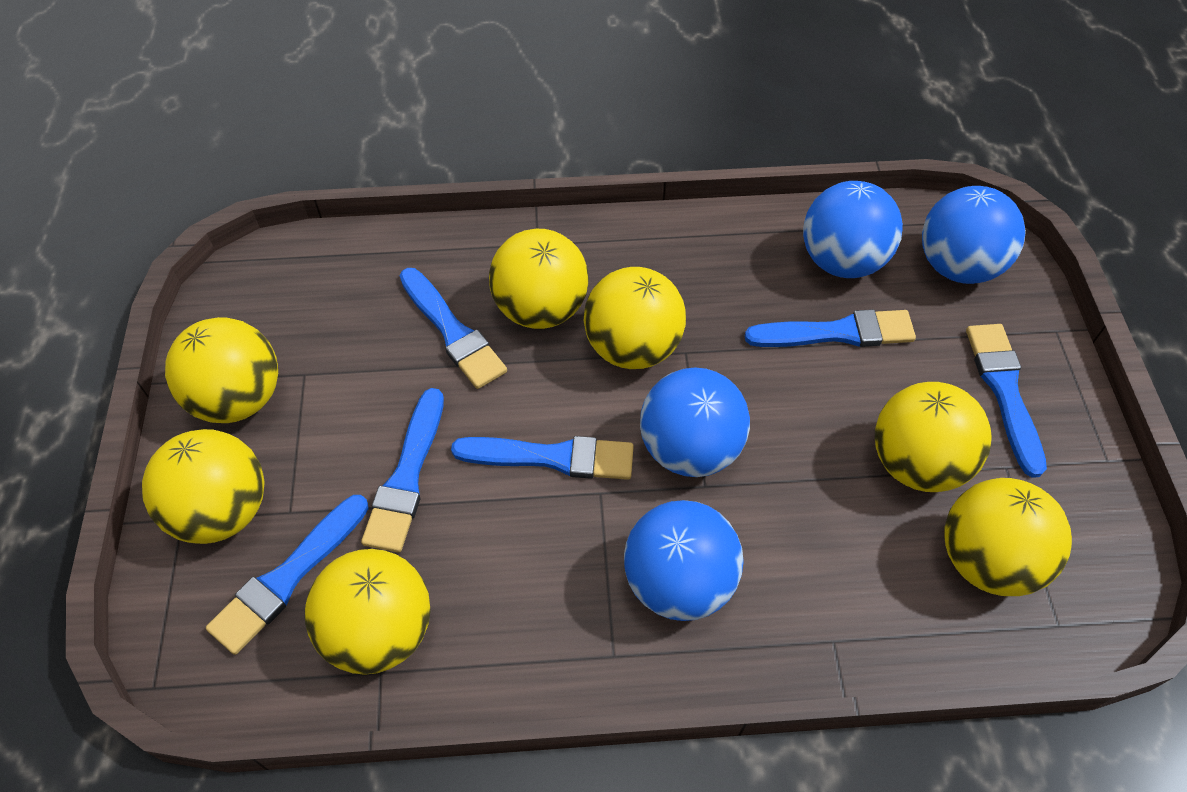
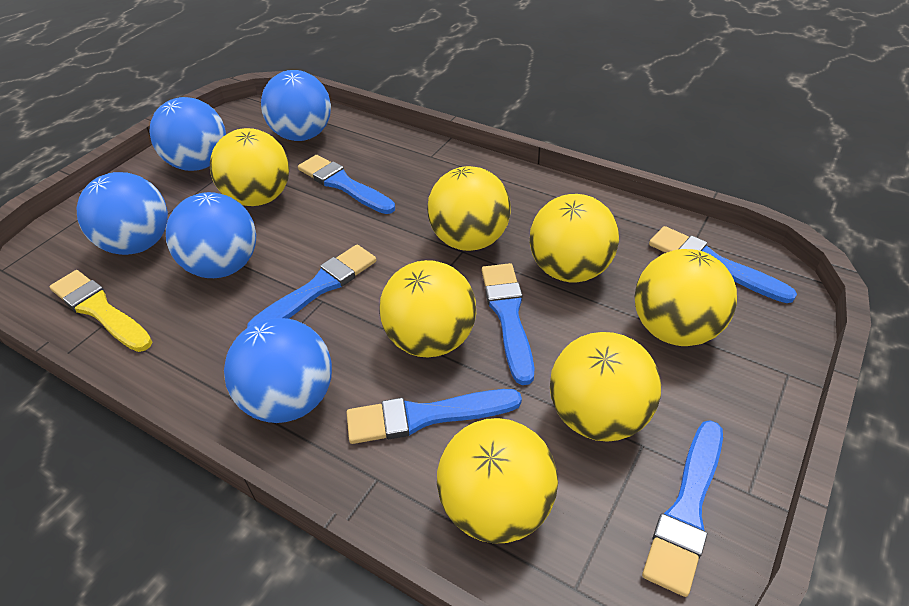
blue ball: [624,500,744,621] [640,367,750,477] [803,181,903,278] [922,186,1026,284] = 4 -> [77,172,168,255] [149,97,226,171] [166,192,256,278] [224,318,332,423] [261,70,331,141] = 5
yellow brush: none = 0 -> [50,270,152,352] = 1

